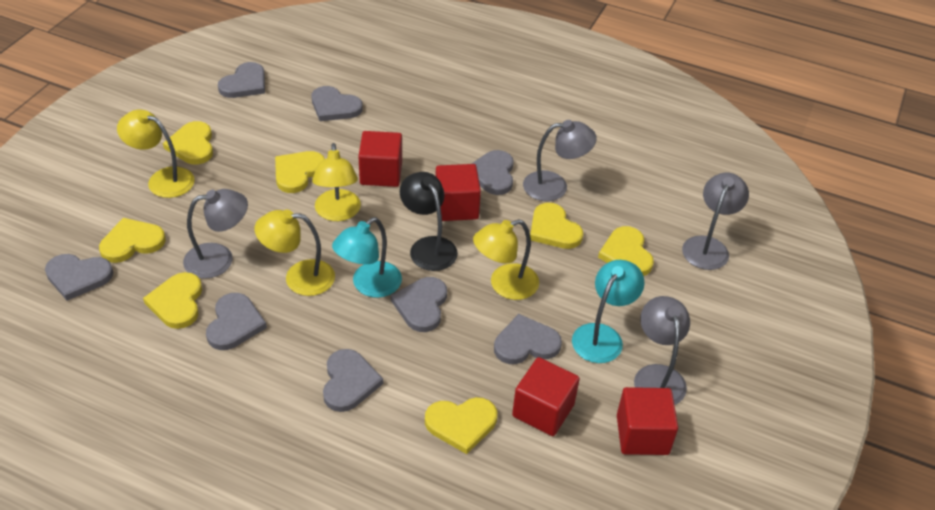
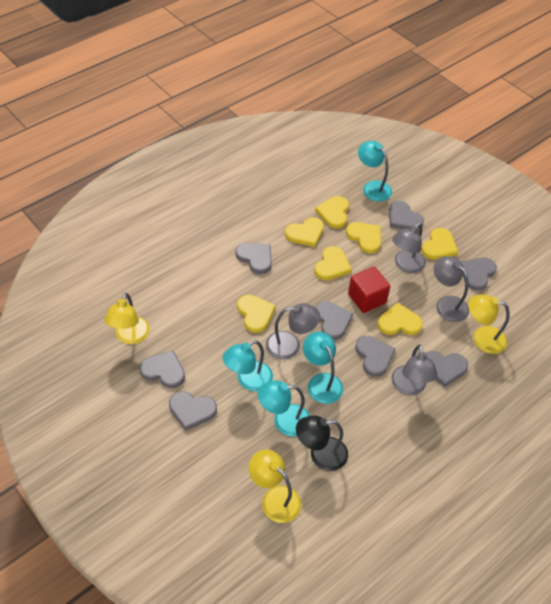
red cube: [358,131,402,187] [436,164,481,221] [512,357,580,436] [617,387,678,455] = 4 -> [348,266,391,313] = 1
turquoise lamp: [332,217,402,298] [572,260,645,363] = 2 -> [223,340,273,391] [258,380,310,437] [303,332,343,404] [358,141,392,202] = 4
yellow lamp: [117,109,195,198] [255,210,335,296] [312,143,361,221] [473,219,539,300] = 4 -> [105,293,150,344] [249,450,301,523] [468,294,510,354] = 3

